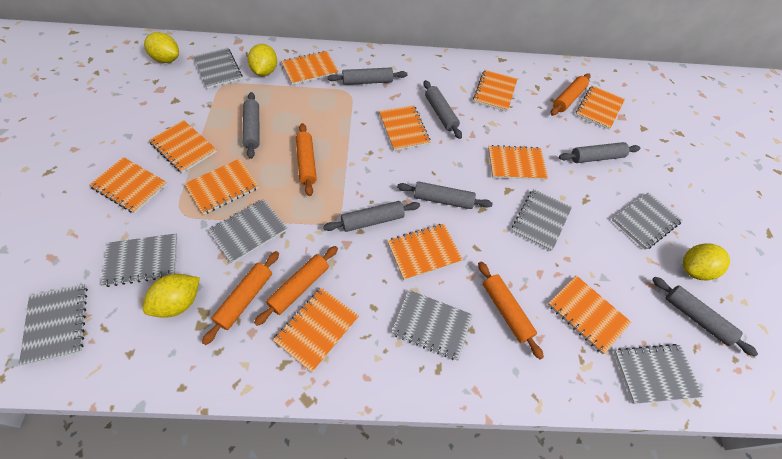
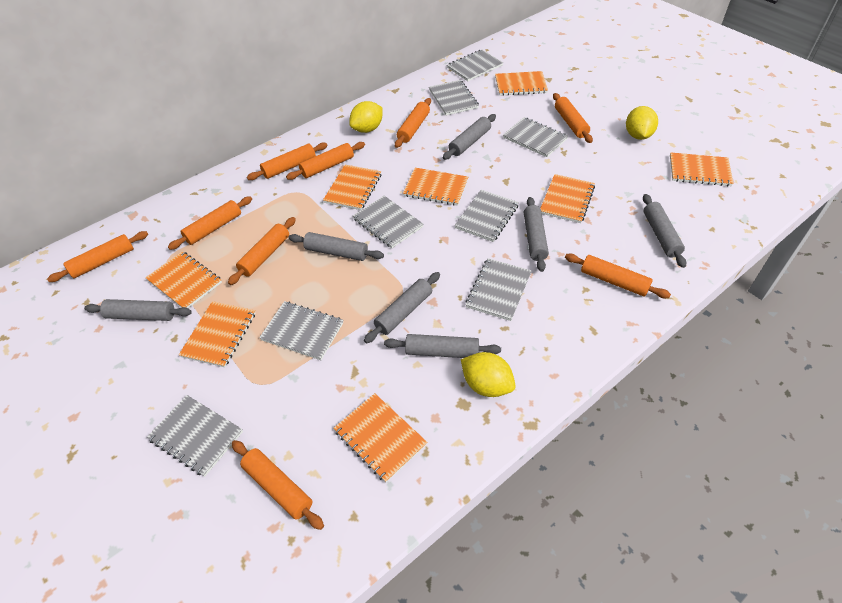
orange notebook: [89,157,167,214] [149,120,217,173] [184,159,259,215] [273,287,359,373] [281,51,339,85] [379,105,430,151] [388,224,463,280] [473,70,517,112] [488,145,548,180] [548,275,631,354] [576,86,625,130] = 11 -> [145,251,222,308] [179,301,256,367] [323,165,381,210] [333,393,428,482] [403,168,468,206] [495,71,548,96] [540,174,595,223] [670,153,734,186] = 8
orange rolling pin: [202,251,279,345] [254,246,338,326] [296,123,317,196] [478,262,544,360] [551,73,591,116] = 5 -> [47,231,148,282] [168,196,252,250] [228,217,296,285] [232,440,324,530] [247,142,328,180] [286,142,365,180] [395,98,431,148] [553,93,593,143] [565,254,671,298] = 9
yellow lemon: [143,274,200,318] [144,32,179,63] [248,44,277,76] [683,244,730,281] = 4 -> [349,101,382,133] [461,352,516,397] [626,106,658,140] = 3

